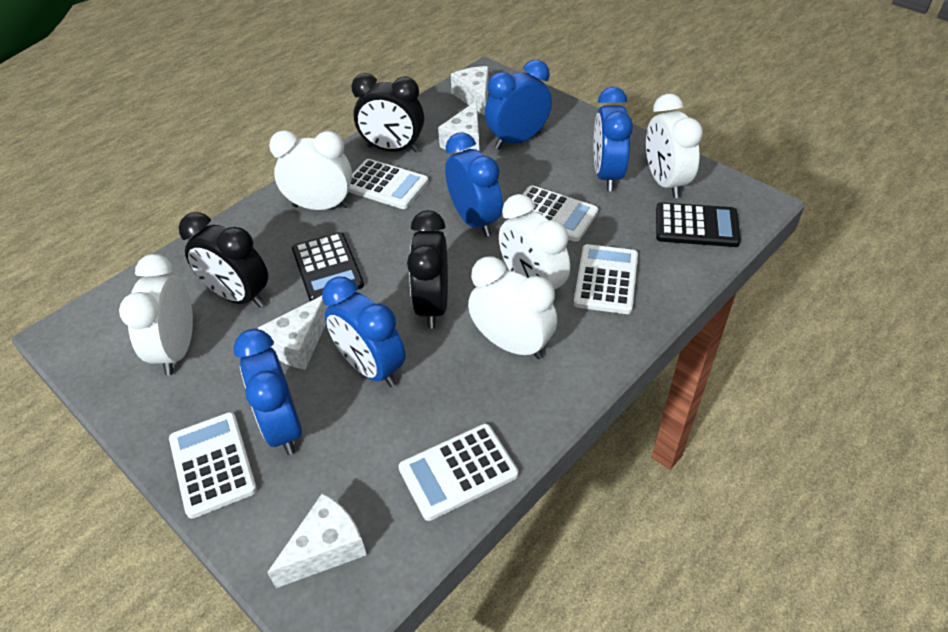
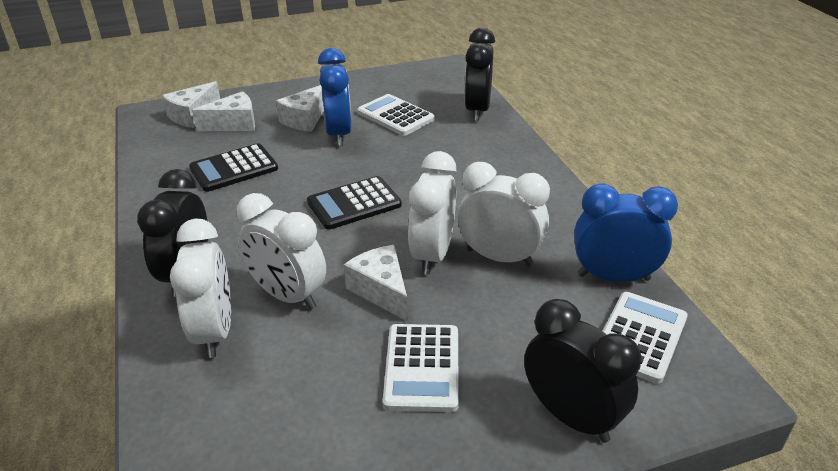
blue clock: [233,329,302,455] [322,277,406,387] [445,132,503,237] [485,59,552,149] [594,87,633,191] = 5 -> [318,48,352,146] [574,183,678,282] = 2
white calculator: [169,412,257,519] [349,159,429,209] [398,424,518,521] [522,185,598,242] [573,244,638,314] = 5 -> [357,94,435,136] [383,324,459,412] [603,292,688,383] = 3
white clock: [119,254,193,375] [269,130,352,210] [468,256,557,359] [499,194,570,302] [646,94,703,198] = 5 -> [170,218,231,358] [236,193,326,310] [408,151,456,274] [457,162,550,266] = 4

